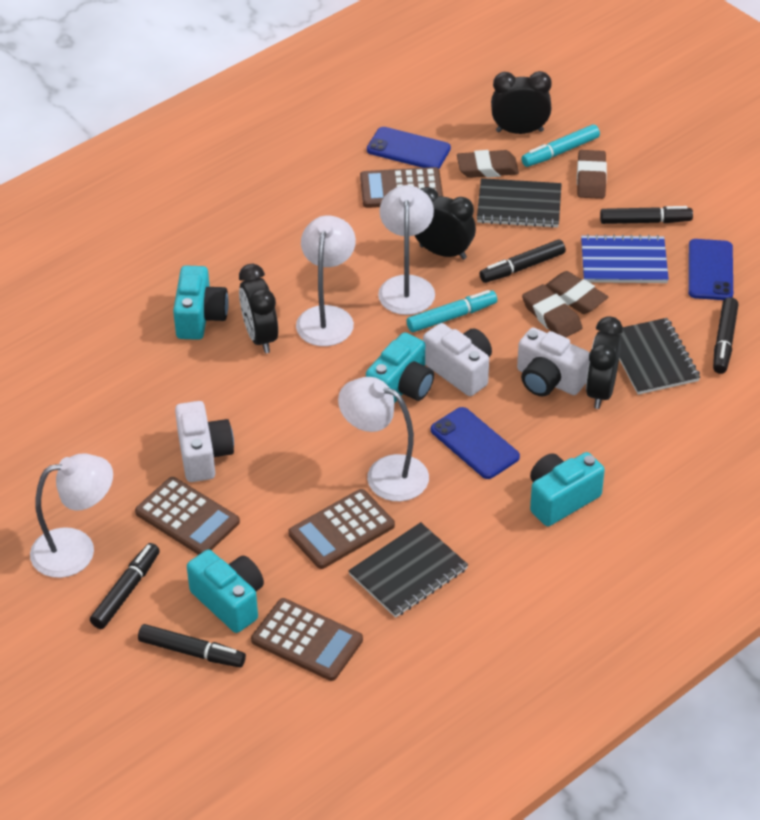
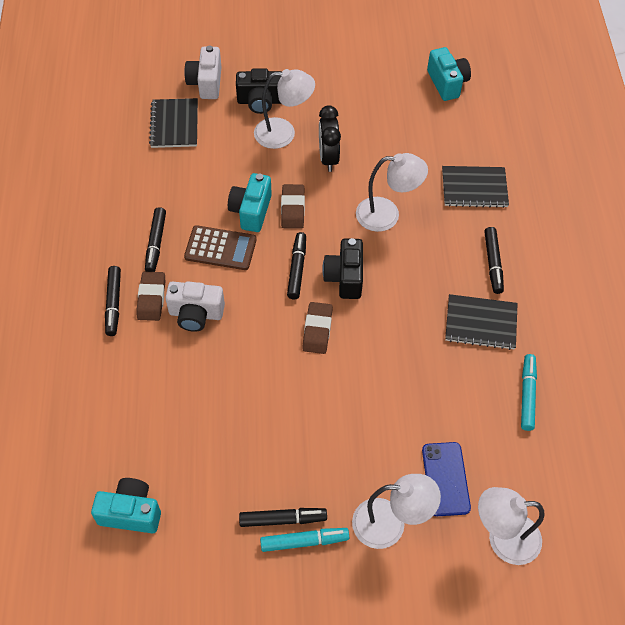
black camera: none = 0 -> [236,68,282,114] [322,238,363,299] = 2
black clock: [239,264,278,353] [414,187,476,260] [491,71,552,134] [586,316,623,409] = 4 -> [319,105,341,172] = 1
blue notebook: [581,234,669,283] = 1 -> none = 0
blue phone: [367,127,451,168] [431,407,520,479] [688,239,733,300] = 3 -> [422,442,471,516] = 1
brown calculator: [135,477,240,555] [251,598,363,681] [288,489,395,569] [360,167,443,208] = 4 -> [184,225,257,270] = 1
brown eraser: [457,150,519,178] [522,284,583,337] [546,271,608,314] [577,150,607,199] = 4 -> [136,272,165,321] [281,184,305,229] [302,302,333,354] = 3
turquoise camera: [173,266,229,340] [187,550,264,633] [366,332,434,403] [530,452,605,526] = 4 -> [91,478,161,533] [228,173,272,232] [427,47,471,101] = 3
white camera: [175,401,234,482] [423,323,492,396] [517,328,590,397] = 3 -> [165,281,225,332] [184,45,222,99] = 2

